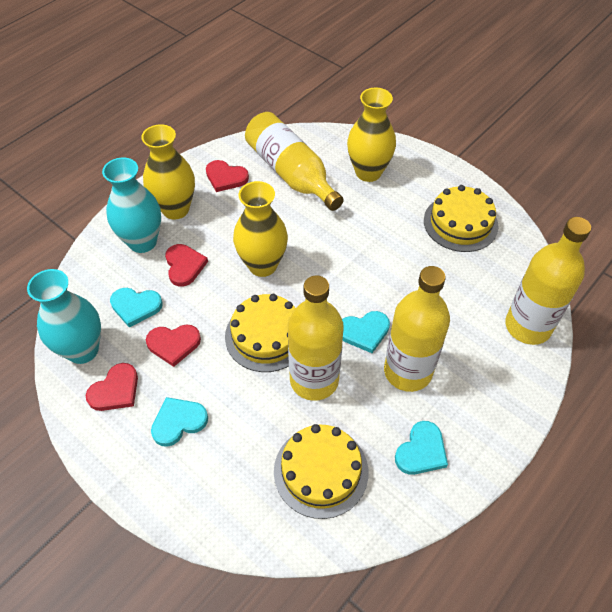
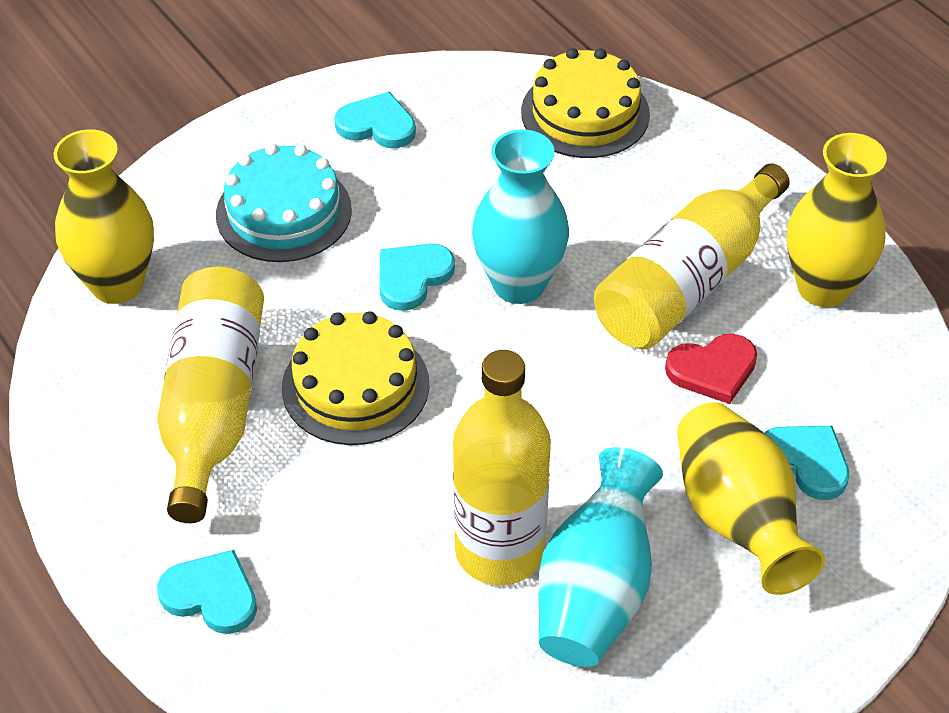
red heart: [86,363,138,411] [146,324,201,367] [165,244,208,287] [206,160,249,192] = 4 -> [665,334,757,404] = 1
turquoise cake: none = 0 -> [216,144,352,262] = 1
yellow bottle: [245,112,344,211] [288,275,344,401] [384,266,450,392] [505,217,591,345] = 4 -> [157,267,264,523] [453,350,551,585] [594,164,790,349] = 3
yellow cake: [225,294,296,372] [274,424,368,519] [424,185,499,252] = 3 -> [282,311,430,445] [521,48,650,158] = 2

